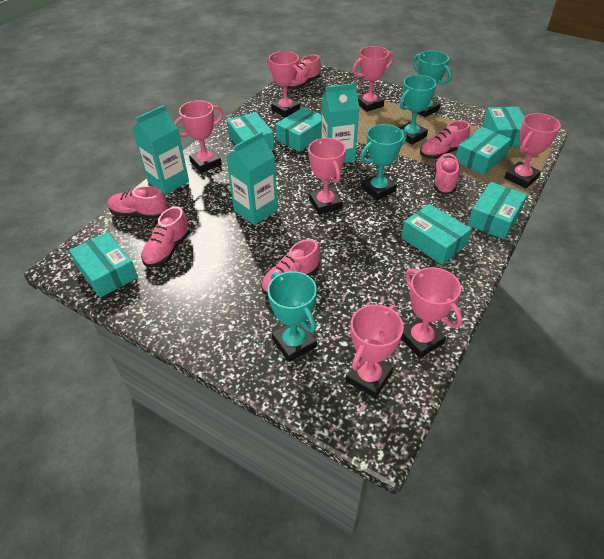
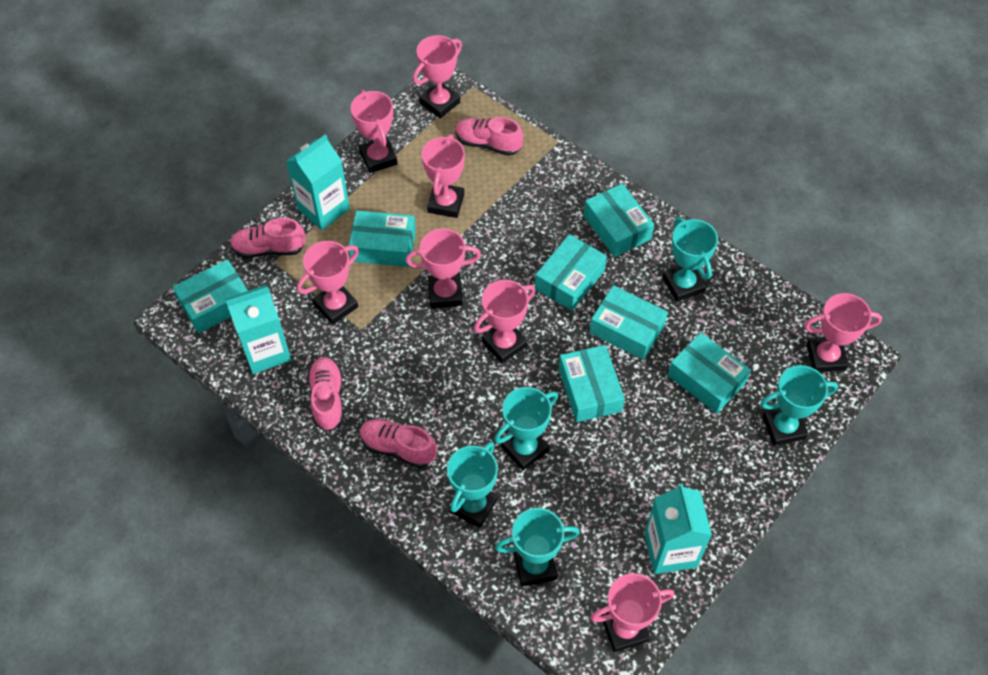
pink shoe: [108,186,168,219] [141,206,190,267] [261,239,320,295] [287,55,321,90] [420,120,470,159] [434,153,460,194] = 6 -> [230,218,306,258] [307,357,344,431] [360,419,437,468] [455,117,523,156] = 4
pink trophy: [174,100,223,173] [268,51,302,117] [308,138,346,215] [345,304,404,398] [352,46,394,112] [401,267,463,358] [504,113,561,188] = 7 -> [297,241,359,325] [351,90,397,173] [406,229,481,308] [413,35,462,118] [421,134,465,218] [474,280,535,363] [590,573,674,652] [804,293,882,372] = 8
turquoise trophy: [267,271,317,362] [360,124,407,200] [399,75,436,145] [413,51,452,117] = 4 -> [447,441,498,528] [494,387,558,470] [495,508,580,586] [662,217,718,302] [760,365,838,446] = 5

